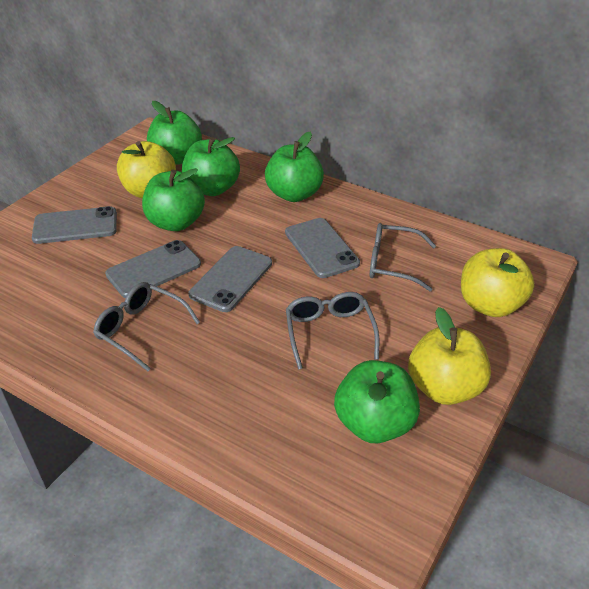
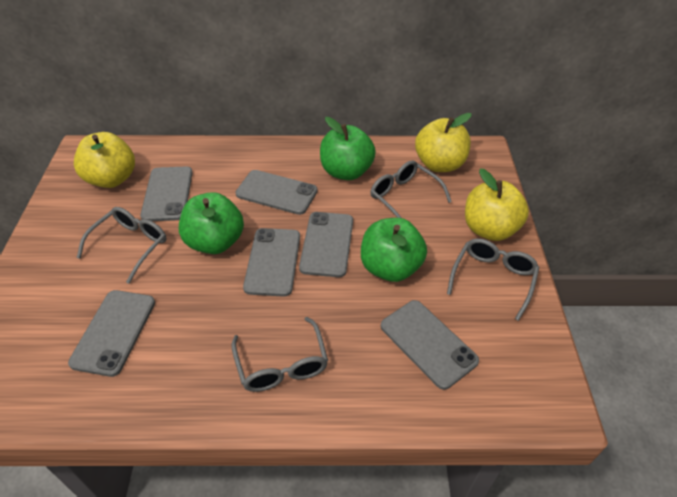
green apple: [142,168,205,231] [147,101,202,165] [182,137,240,196] [265,131,324,202] [334,360,420,443] = 5 -> [179,192,244,254] [320,117,376,180] [361,218,427,282] = 3
grey glasses: [93,282,200,371] [286,292,379,370] [370,223,436,291] = 3 -> [77,207,167,284] [231,317,328,392] [370,161,452,218] [447,239,539,321] = 4
grey phone: [32,206,117,244] [105,240,201,298] [189,246,272,312] [285,218,360,278] = 4 -> [68,290,155,377] [140,167,193,221] [236,170,318,215] [243,228,300,297] [299,212,353,277] [381,300,479,390] = 6

